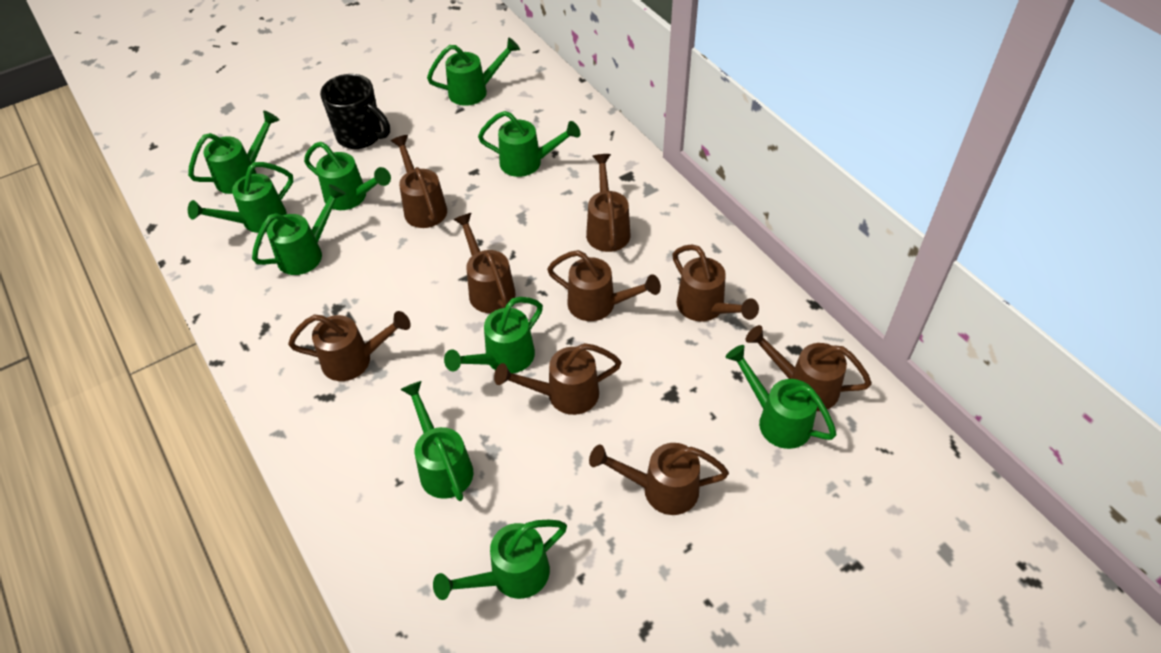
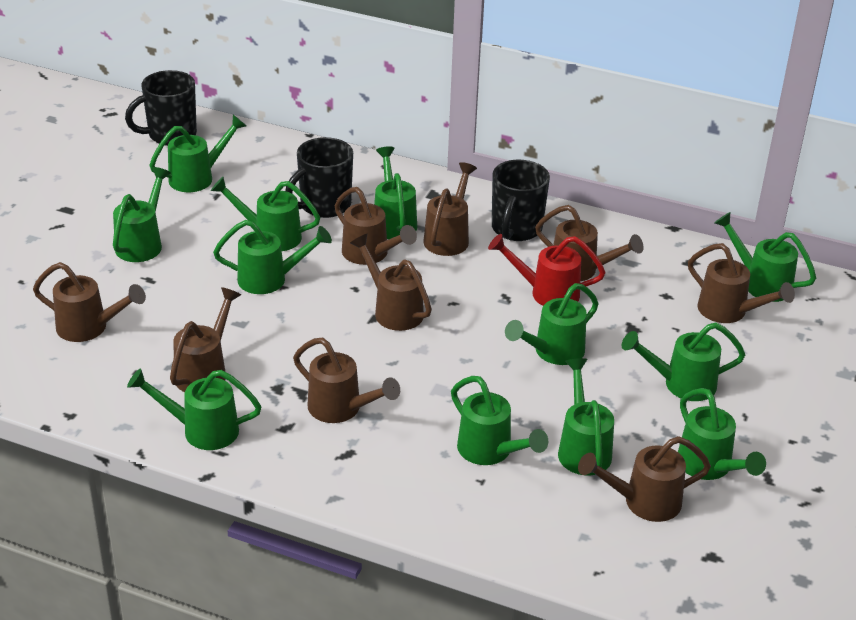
black mug: [320,74,390,149] = 1 -> [125,70,197,146] [285,137,353,218] [492,160,550,241] = 3
green watering can: [188,110,279,194] [188,162,293,233] [252,184,346,275] [304,142,391,210] [400,381,473,501] [427,37,520,106] [433,520,567,600] [444,297,543,374] [478,111,580,177] [726,345,837,449] = 10 -> [113,167,171,262] [127,368,262,450] [149,115,246,192] [211,177,320,251] [213,220,332,294] [374,146,417,239] [451,376,548,465] [505,283,598,365] [558,358,614,475] [622,322,745,401] [678,388,766,480] [714,212,816,302] = 12
red watering can: none = 0 -> [488,234,605,306] = 1

